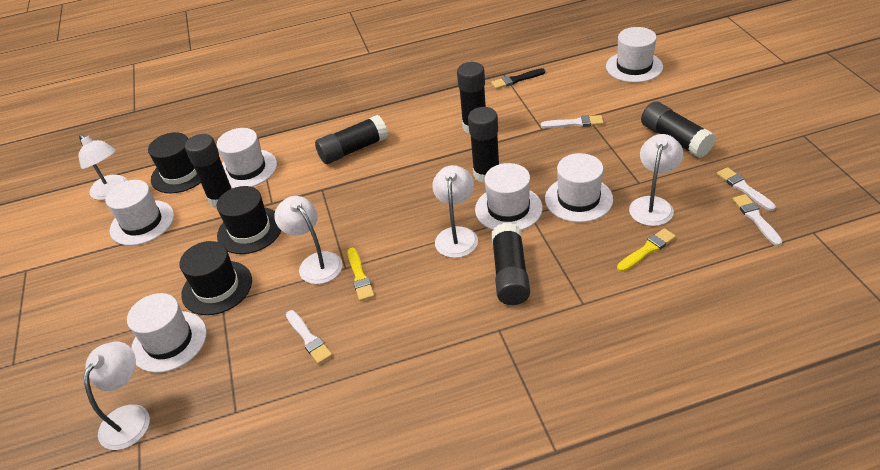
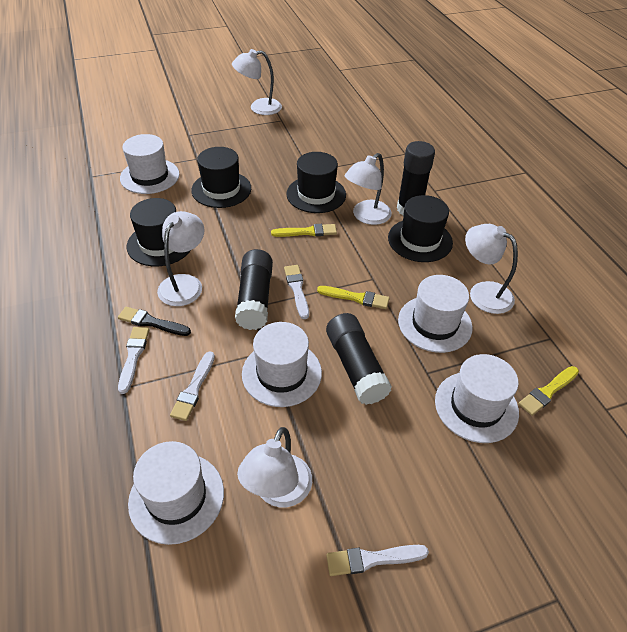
black glue stick: [185,134,232,207] [315,115,388,164] [457,62,486,133] [468,107,499,183] [491,223,530,305] [641,101,716,158] = 6 -> [235,249,273,330] [326,313,392,405] [397,141,435,216] = 3
black hat: [148,132,201,193] [179,241,252,315] [217,186,282,254] = 3 -> [127,198,191,267] [191,147,251,208] [286,152,346,213] [388,195,453,262] = 4
white hat: [105,180,174,246] [127,293,207,373] [217,128,277,188] [475,163,543,230] [545,153,613,222] [606,27,663,83] = 6 -> [120,134,180,194] [128,441,224,545] [242,322,322,407] [398,275,473,353] [435,354,519,443] = 5
yellow brush: [347,248,374,301] [617,228,676,272] = 2 -> [271,224,337,237] [317,286,389,309] [519,366,579,416] = 3

